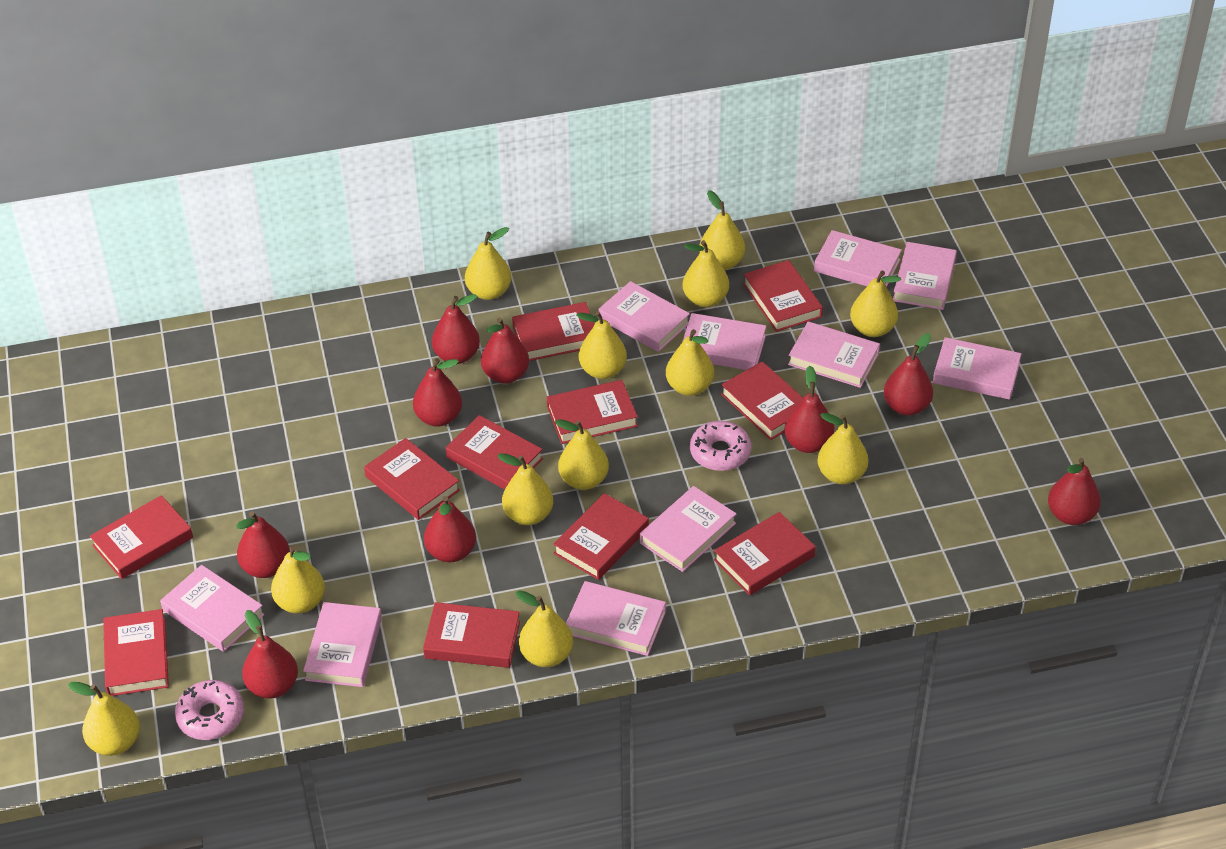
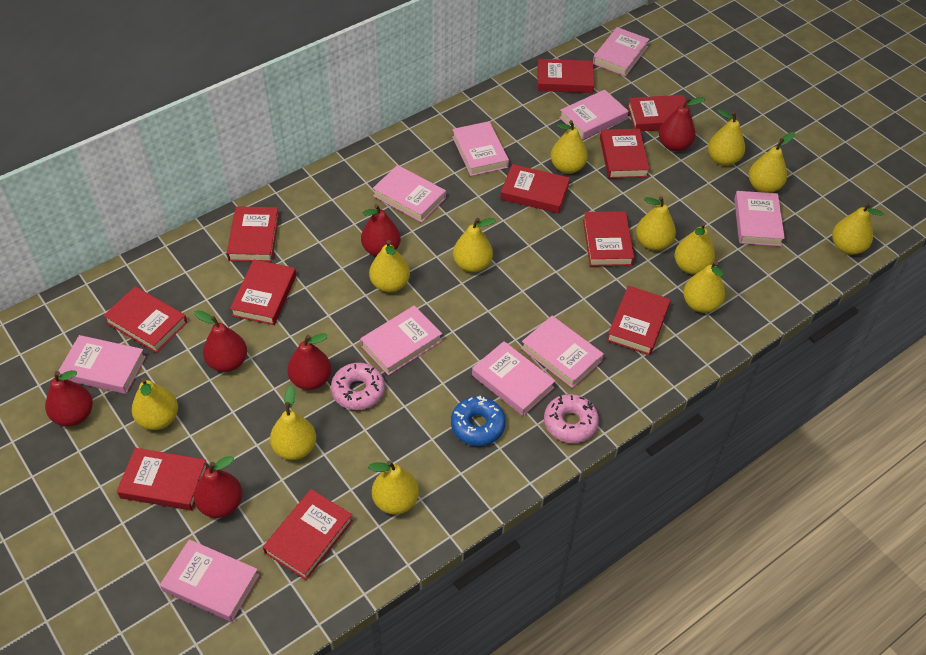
blue donut: none = 0 -> [451,396,506,446] = 1
red pear: [236,511,290,578] [242,610,298,699] [413,358,462,427] [424,496,476,562] [432,294,480,364] [481,318,529,384] [784,366,834,453] [884,333,933,416] [1048,458,1101,525] = 9 -> [45,370,93,426] [194,456,242,518] [195,310,247,372] [287,333,331,390] [361,204,401,256] [659,97,706,151] = 6

